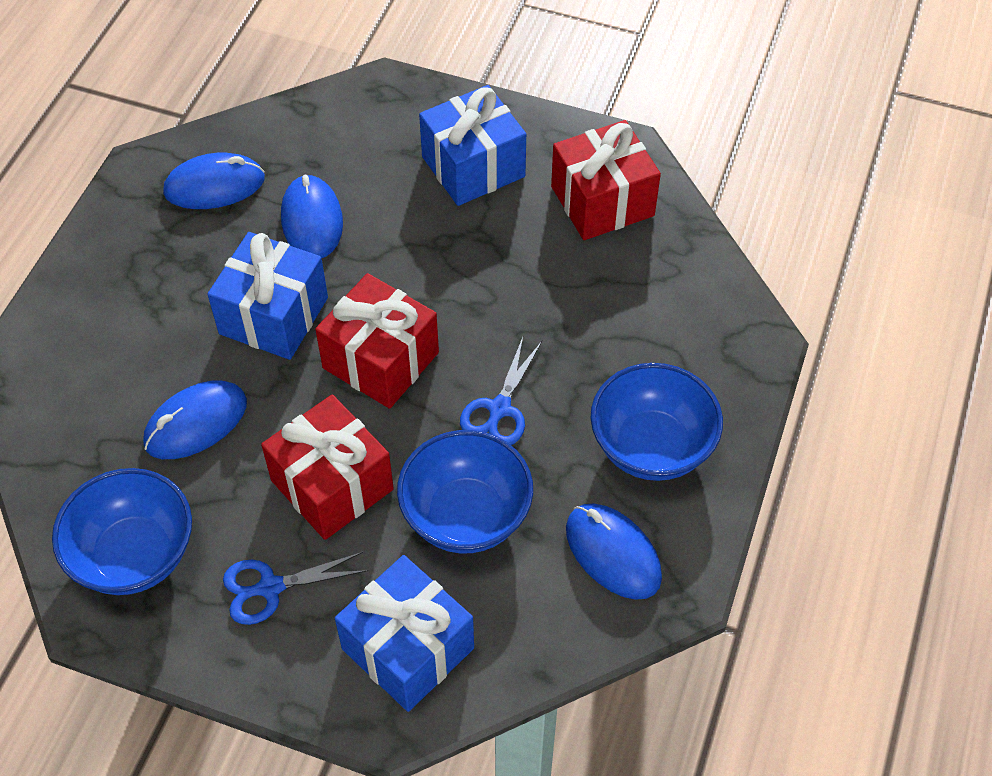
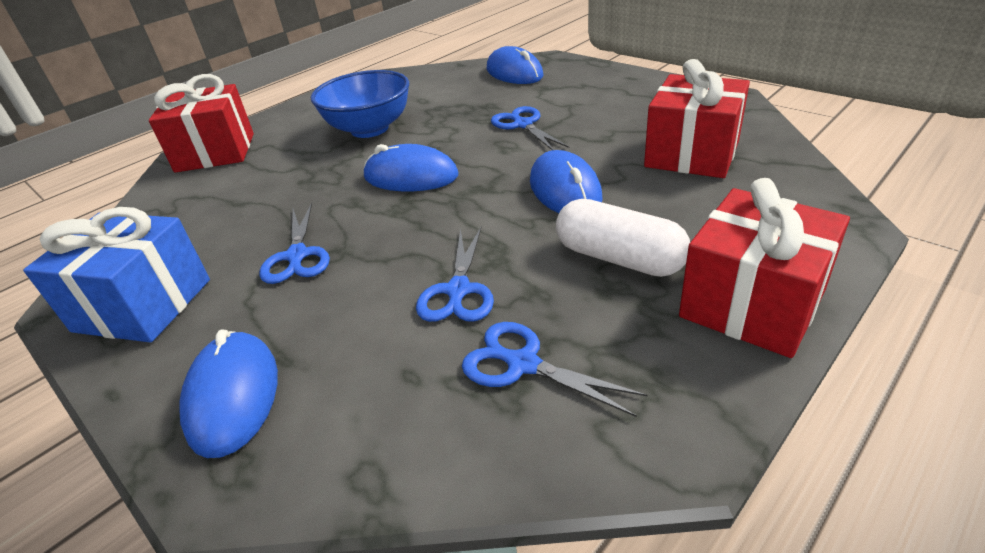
blue bowl: [52,468,192,595] [397,430,533,553] [590,363,723,481] = 3 -> [311,70,409,138] = 1
blue gift: [207,232,328,360] [335,555,474,712] [419,85,526,206] = 3 -> [23,207,210,343] = 1
blue scissors: [223,552,368,625] [460,337,542,445] = 2 -> [259,203,330,284] [416,227,494,322] [462,322,648,417] [491,106,570,150] = 4
white capsule: none = 0 -> [556,199,690,277] = 1

